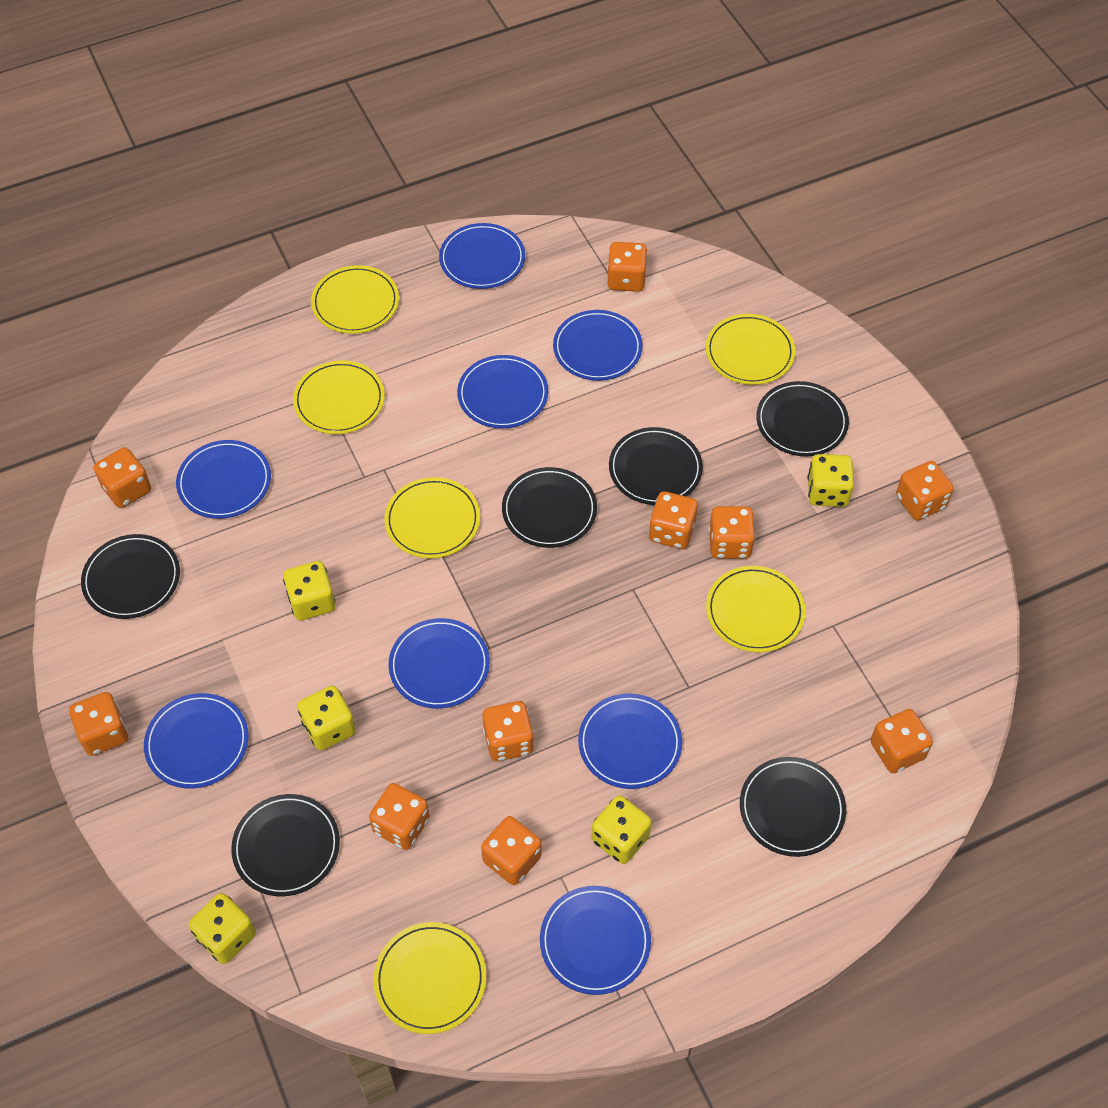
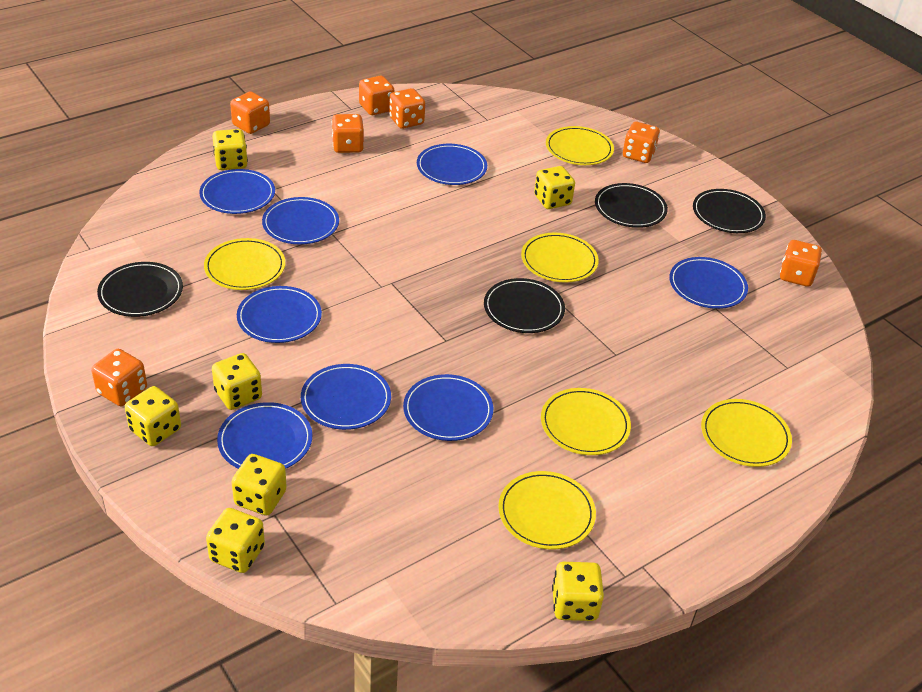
black plate: [81,534,180,619] [231,794,340,896] [502,467,597,548] [609,427,703,505] [740,757,846,857] [756,381,849,457] = 6 -> [97,262,183,317] [484,278,565,333] [595,183,668,228] [693,189,766,233] = 4
orange dice: [69,692,128,756] [94,447,151,508] [369,783,430,850] [481,816,542,885] [482,701,534,761] [607,242,648,292] [649,491,698,549] [709,506,755,559] [871,709,933,773] [896,461,954,521] = 10 -> [91,349,147,406] [230,91,270,134] [332,114,364,153] [359,76,394,115] [389,88,425,129] [623,122,660,163] [780,240,822,287] = 7
yellow dice: [189,893,256,964] [283,561,335,620] [297,686,356,750] [591,795,652,864] [807,454,854,507] = 5 -> [125,386,181,446] [206,508,265,573] [212,129,248,170] [212,353,262,410] [232,454,287,515] [534,166,575,209] [552,562,604,621] = 7

